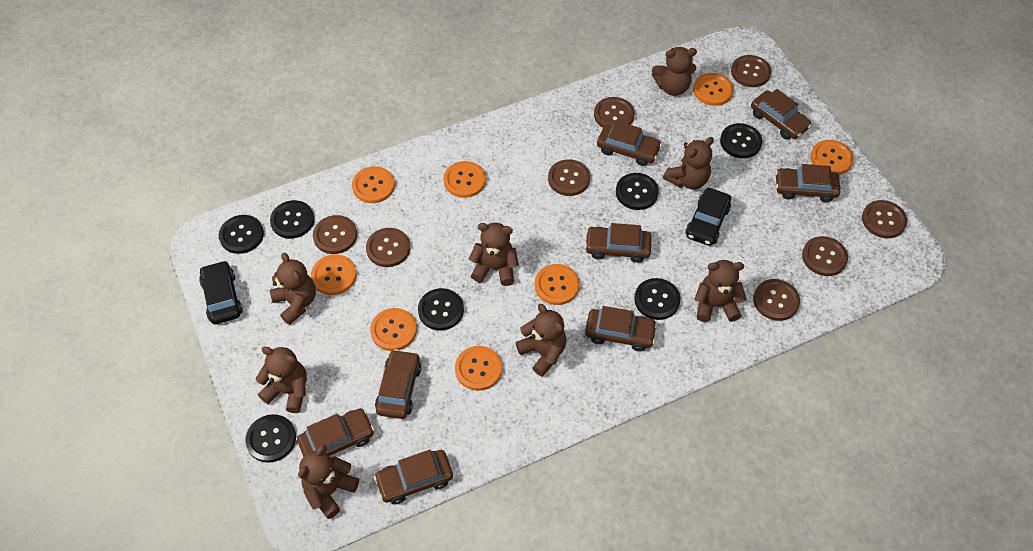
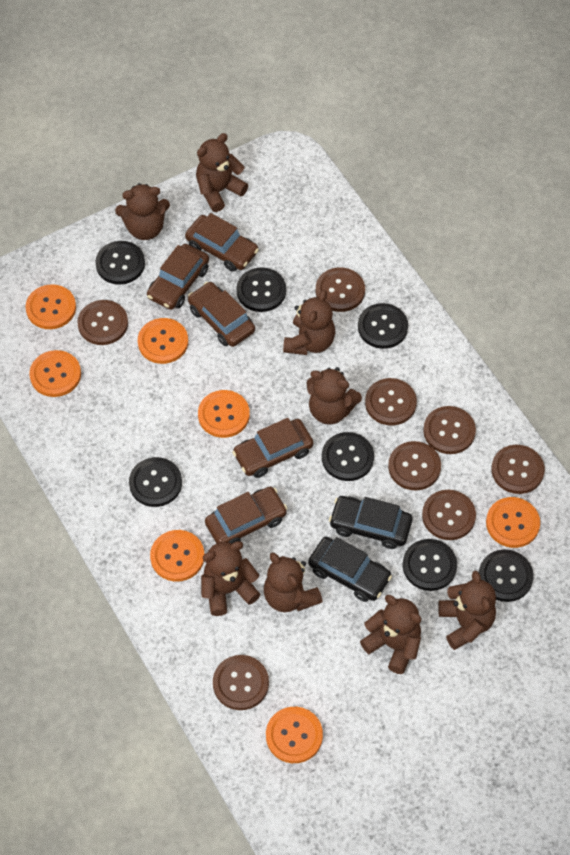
brown car: [297,408,374,457] [374,450,453,504] [375,349,422,419] [585,223,651,263] [585,306,657,351] [597,121,662,166] [751,89,812,140] [775,164,840,202] = 8 -> [147,244,209,310] [185,213,259,272] [188,282,255,347] [205,486,288,544] [232,418,314,478] = 5
orange button: [311,254,356,295] [352,166,395,203] [370,308,417,351] [444,161,486,198] [455,346,502,391] [535,264,580,305] [693,73,734,106] [810,140,854,175] = 8 -> [25,284,76,329] [29,350,81,397] [138,318,188,364] [150,530,204,581] [198,390,250,438] [266,707,323,763] [486,497,540,548] = 7

